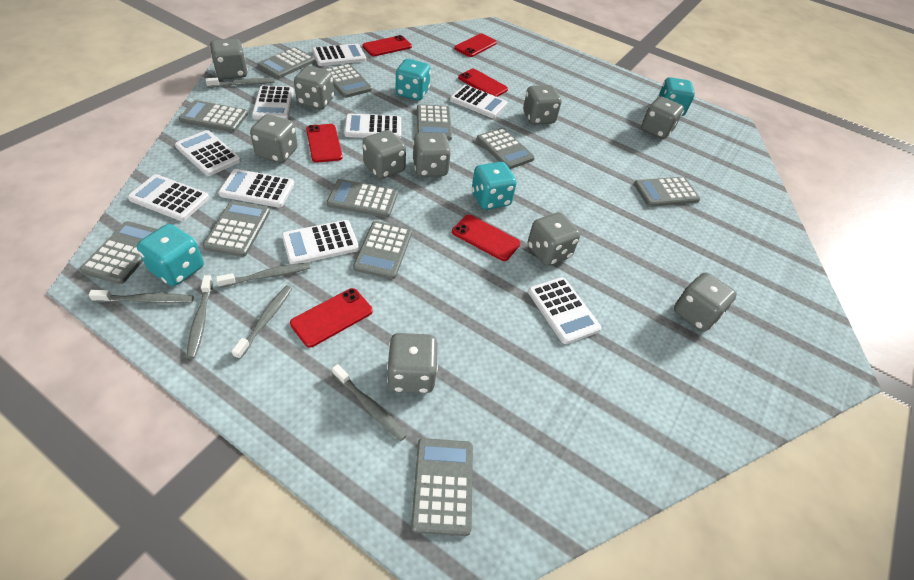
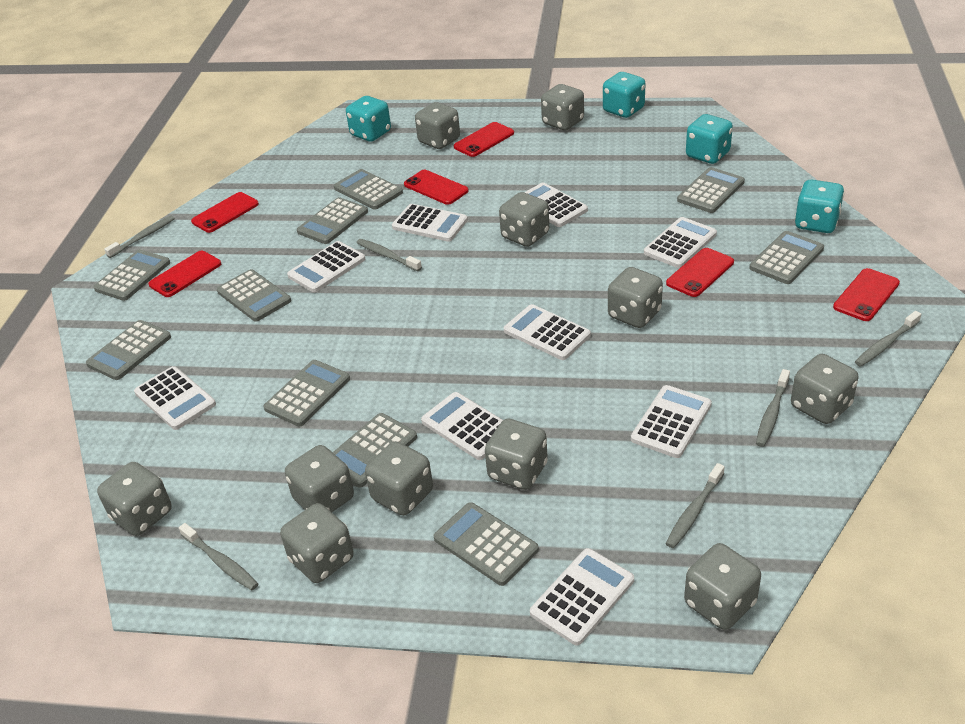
grey calculator: [80,221,157,284] [179,100,248,132] [203,201,270,257] [257,47,315,79] [324,64,372,98] [327,179,398,218] [353,221,412,279] [411,438,473,536] [417,105,452,141] [477,128,535,169] [634,177,700,207] = 11 -> [86,320,171,380] [94,249,170,301] [217,269,291,321] [263,360,350,427] [297,197,368,244] [333,413,417,488] [334,169,403,210] [434,502,539,586] [677,167,745,213] [749,231,824,284] = 10
grey dice: [210,38,248,79] [250,114,298,163] [294,66,334,110] [363,130,406,179] [387,333,438,393] [413,133,451,177] [523,85,561,125] [528,212,580,266] [641,97,684,139] [674,272,737,332] = 10 -> [97,462,172,536] [280,503,354,583] [285,445,354,512] [365,441,433,516] [415,102,460,149] [485,418,548,490] [499,192,549,247] [541,84,584,130] [608,267,663,328] [684,543,761,630] [791,354,859,424] = 11

